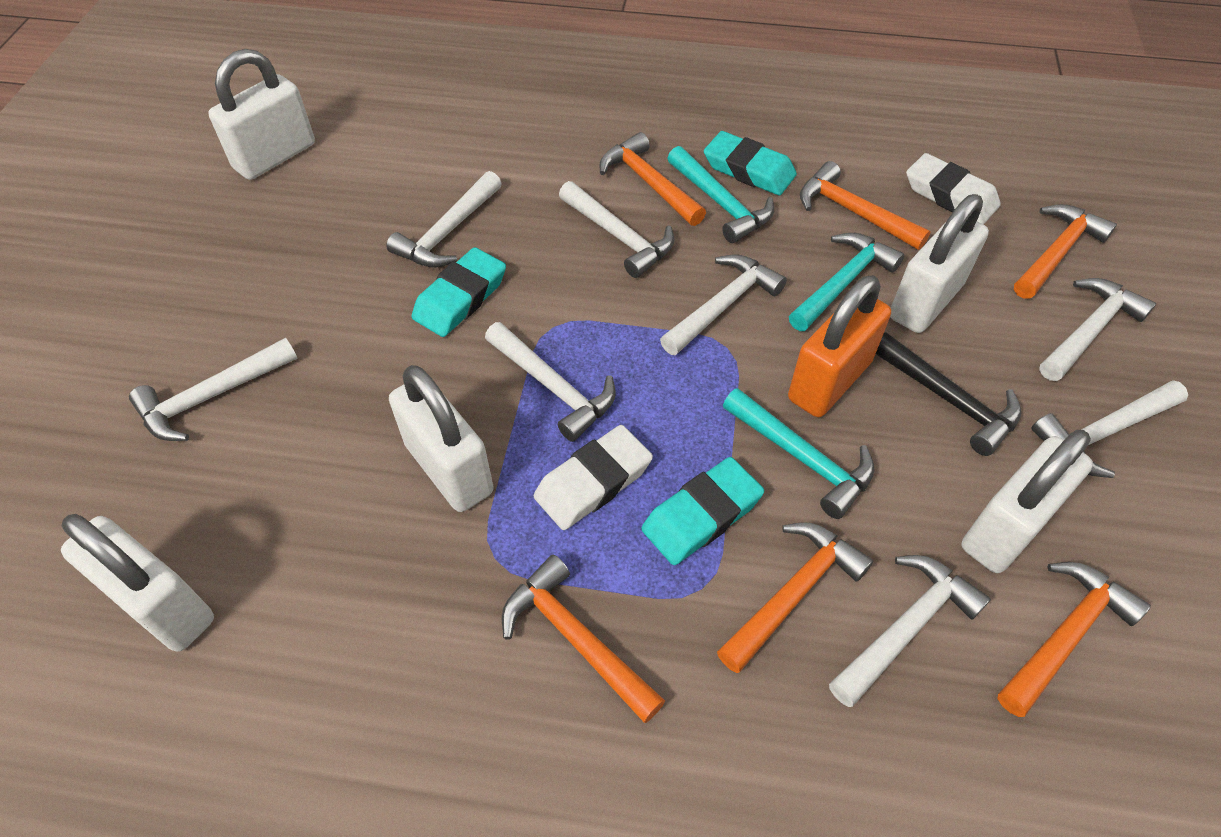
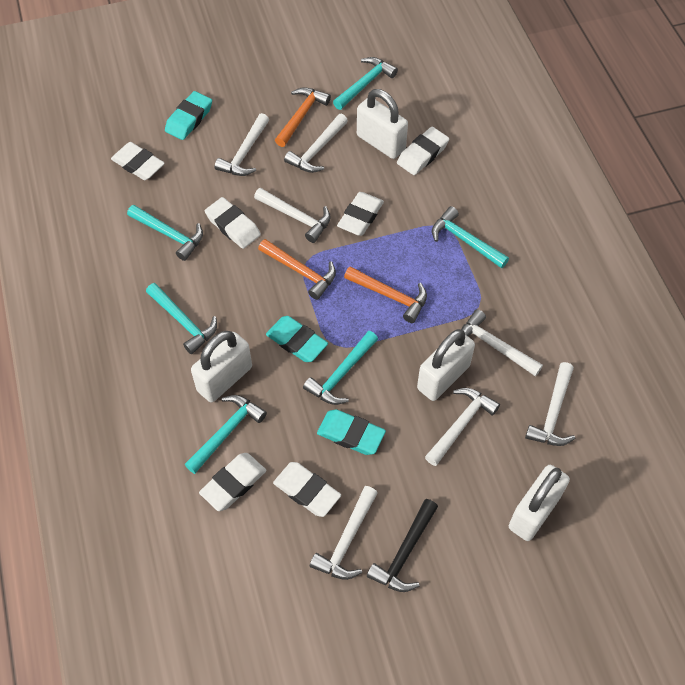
orange hammer: [502,555,665,723] [600,132,706,226] [717,522,873,673] [800,161,931,250] [997,562,1151,717] [1014,204,1117,299] = 6 -> [258,239,336,300] [275,87,331,147] [344,267,427,323] = 3
orange padlock: [788,275,891,417] = 1 -> none = 0
turquoise hammer: [667,146,774,243] [723,388,875,519] [789,233,904,331] = 3 -> [127,205,203,261] [146,283,217,354] [185,395,267,474] [303,331,378,405] [333,57,398,110] [432,206,509,268] = 6
white eraser: [534,425,653,530] [906,153,1001,225] = 2 -> [111,142,165,180] [199,453,266,511] [205,197,261,249] [273,462,341,517] [337,192,384,236] [397,127,449,175] = 6
white hammer: [129,338,298,441] [387,171,502,268] [485,322,616,442] [559,181,674,278] [660,254,787,355] [829,555,991,707] [1031,380,1188,478] [1039,278,1156,381] = 8 -> [214,113,269,176] [254,188,331,243] [284,114,348,173] [310,486,378,580] [425,388,500,466] [461,309,543,376] [525,362,575,446] = 7
white padlock: [61,514,214,652] [208,49,315,180] [389,365,494,512] [890,194,989,333] [961,430,1093,573] = 5 -> [191,331,252,402] [357,89,408,159] [417,329,475,401] [509,465,570,541] = 4

